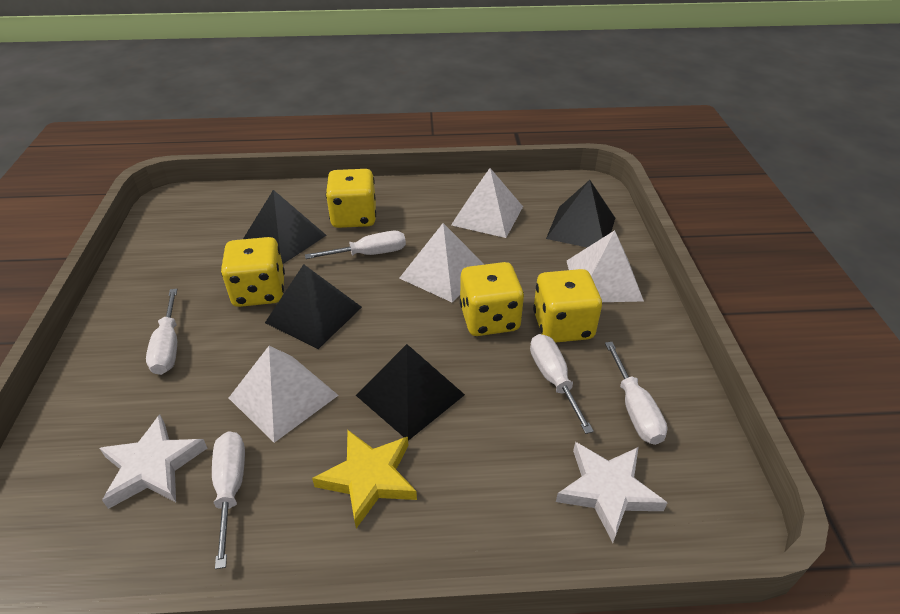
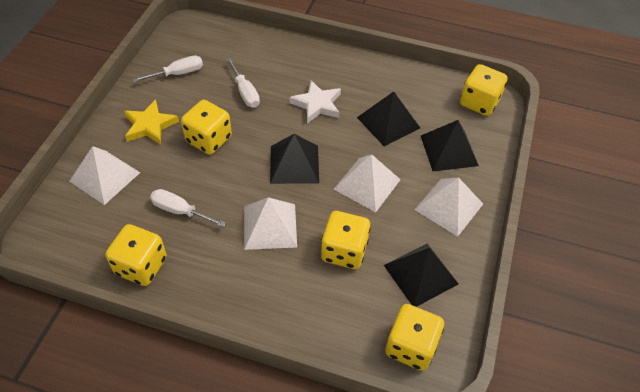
white screwdriver: [146,289,177,375] [212,431,245,569] [305,231,406,259] [530,334,594,434] [605,342,668,445] = 5 -> [133,56,203,82] [150,189,226,227] [226,58,260,108] = 3
white star: [100,415,207,509] [556,442,668,543] = 2 -> [290,80,341,124] = 1
yellow dice: [221,237,285,307] [326,169,376,228] [460,262,524,336] [533,269,602,343] = 4 -> [106,224,167,286] [181,100,232,155] [321,211,371,269] [385,304,444,371] [460,64,508,116] = 5

